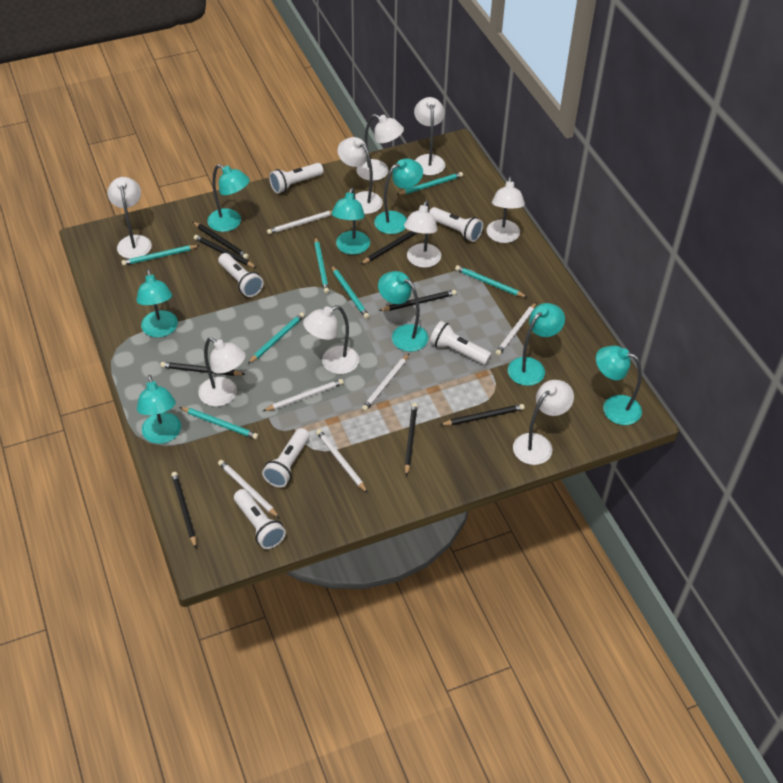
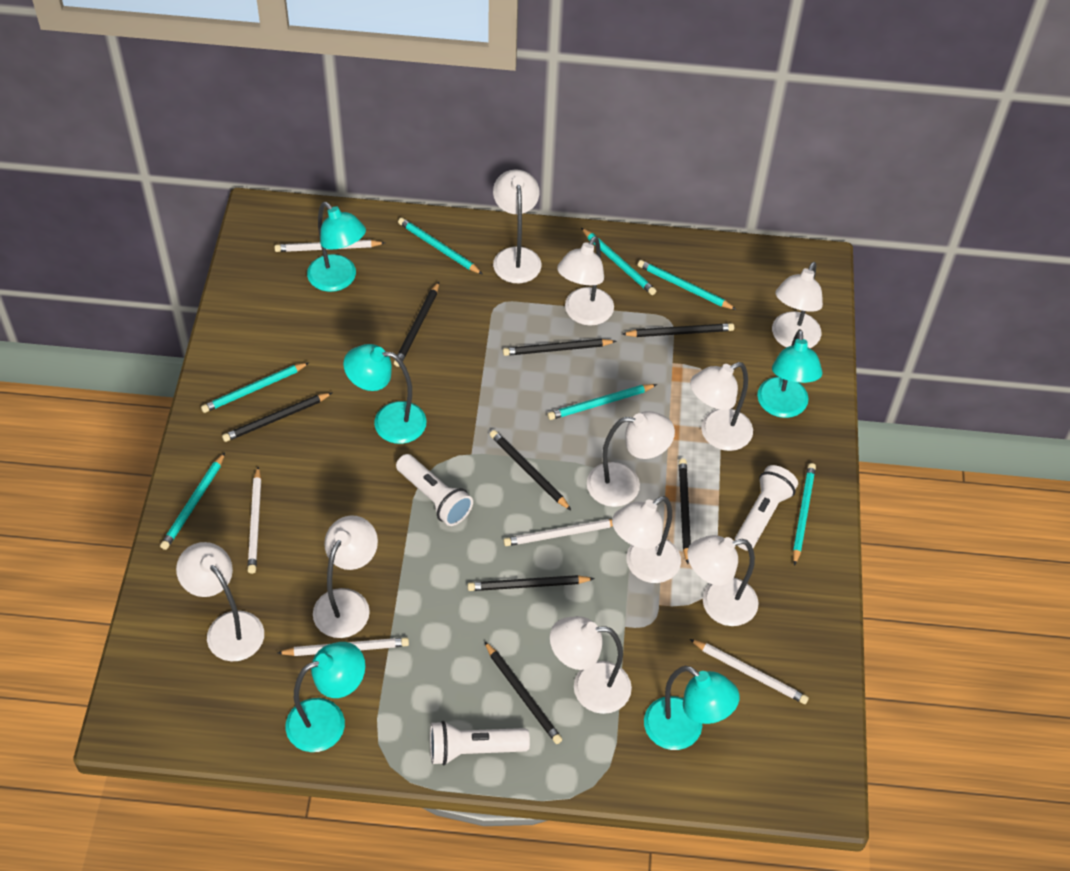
turquoise lamp: [136,269,178,338] [137,375,181,444] [207,164,250,232] [331,188,370,255] [374,158,423,234] [378,271,428,352] [508,303,565,386] [596,346,642,425] = 8 -> [285,642,365,752] [307,202,366,292] [343,344,427,444] [644,666,740,750] [757,329,822,418] = 5
white flashlight: [218,253,264,297] [234,489,286,549] [262,428,310,487] [269,163,323,193] [429,207,483,242] [430,321,492,365] = 6 -> [396,454,473,526] [430,721,530,765] [735,465,798,551] = 3
white lamp: [107,177,152,259] [198,337,246,407] [303,305,359,374] [338,137,383,214] [356,114,404,181] [404,201,441,268] [414,97,445,175] [486,176,525,243] [513,380,574,465] = 9 -> [176,542,264,661] [313,515,378,638] [493,169,541,283] [550,616,632,714] [557,236,614,326] [587,411,675,507] [612,496,681,583] [687,535,759,626] [690,362,753,451] [772,262,823,348] = 10
white pencil: [218,460,279,518] [263,379,344,411] [267,210,332,234] [316,429,368,493] [362,353,410,411] [495,302,536,356] = 6 -> [248,467,261,574] [274,240,385,252] [278,637,409,656] [503,519,613,546] [690,639,809,704] = 5

